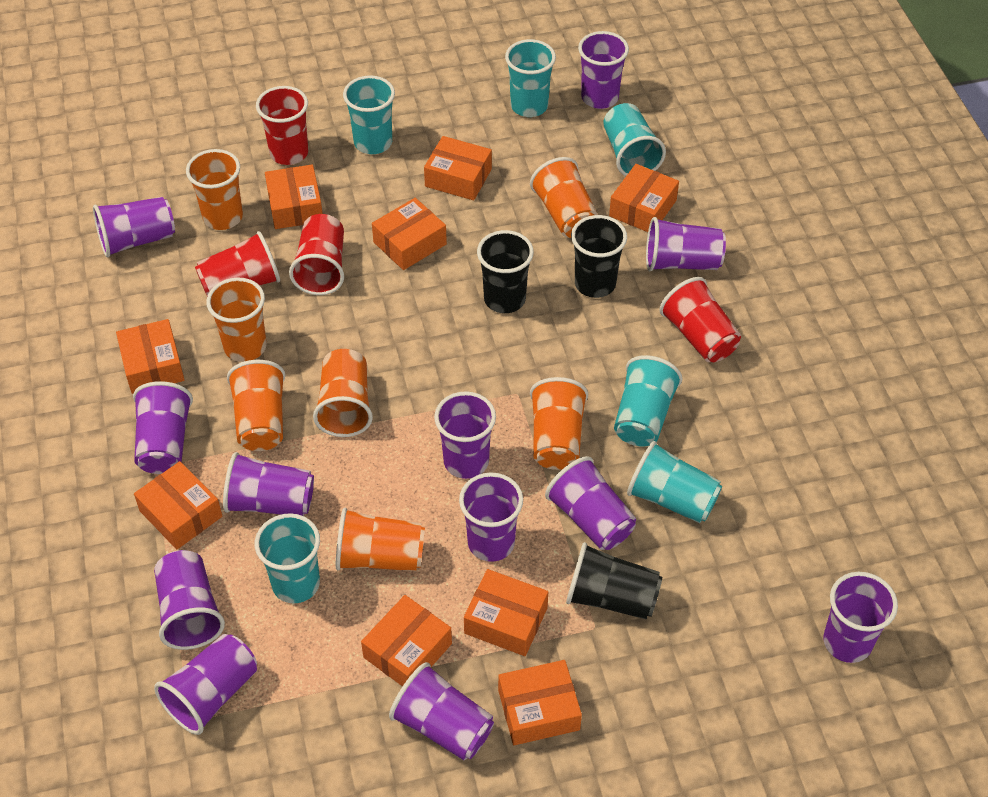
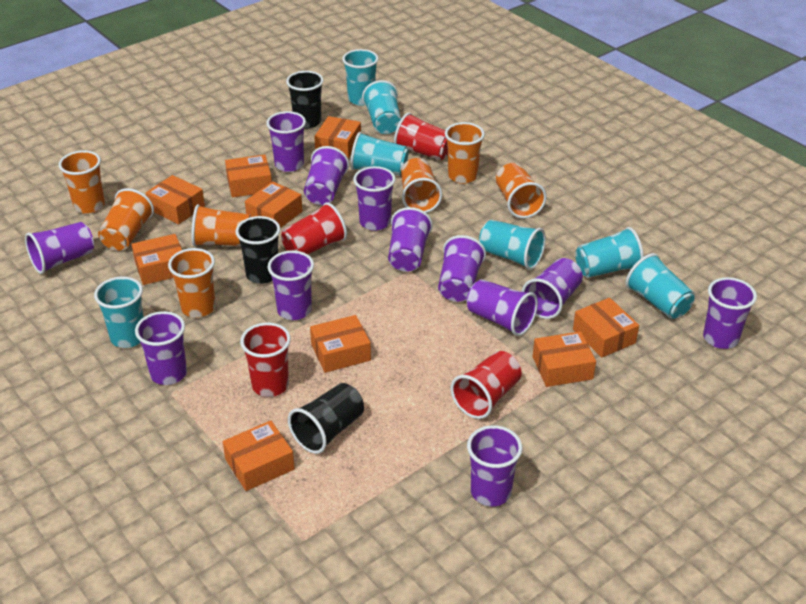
turquoise cup: [255,513,320,603] [343,75,395,154] [505,39,556,117] [603,103,666,176] [614,355,683,447] [627,441,722,523] = 6 -> [94,276,143,348] [342,49,379,106] [350,132,409,176] [362,80,401,134] [479,220,546,270] [575,227,644,278] [626,253,695,319] = 7

